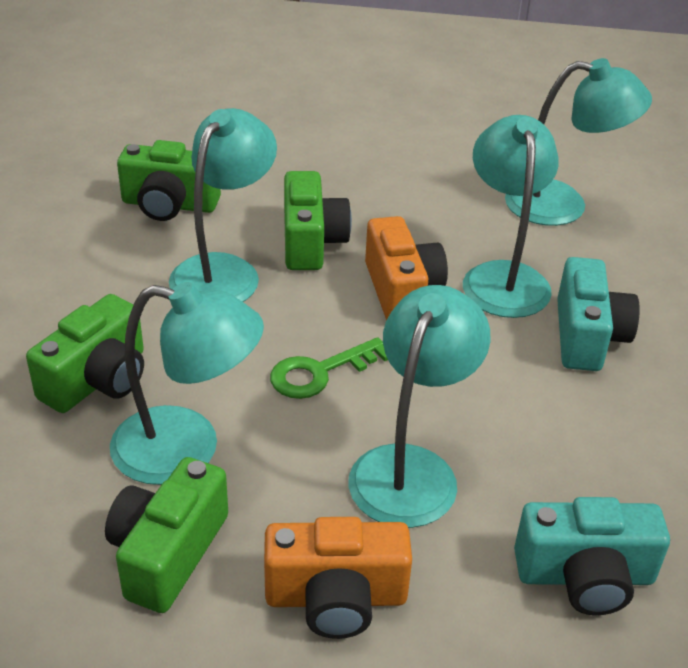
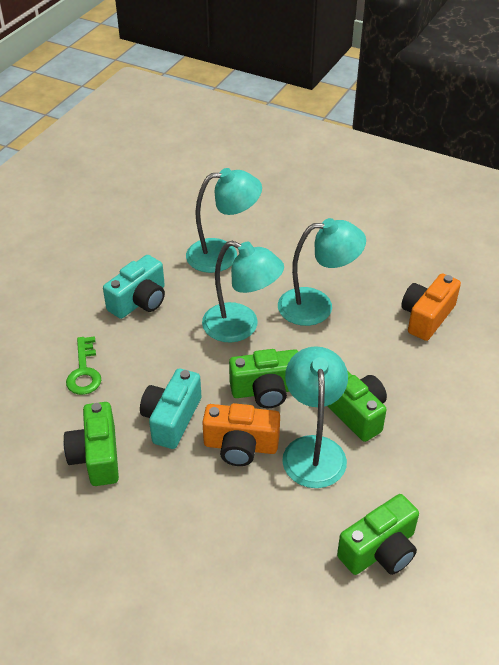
turquoise lamp: [110,282,264,485] [169,108,277,302] [349,285,490,528] [463,115,559,318] [505,58,652,226] = 5 -> [186,168,262,273] [202,241,284,342] [278,218,366,326] [282,346,348,488] = 4

